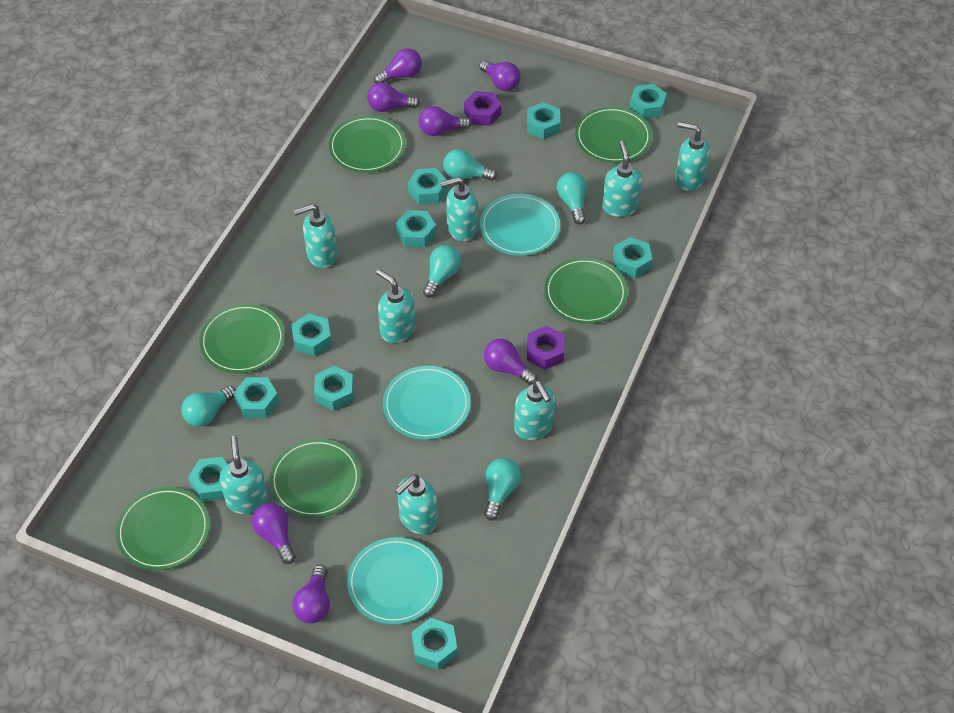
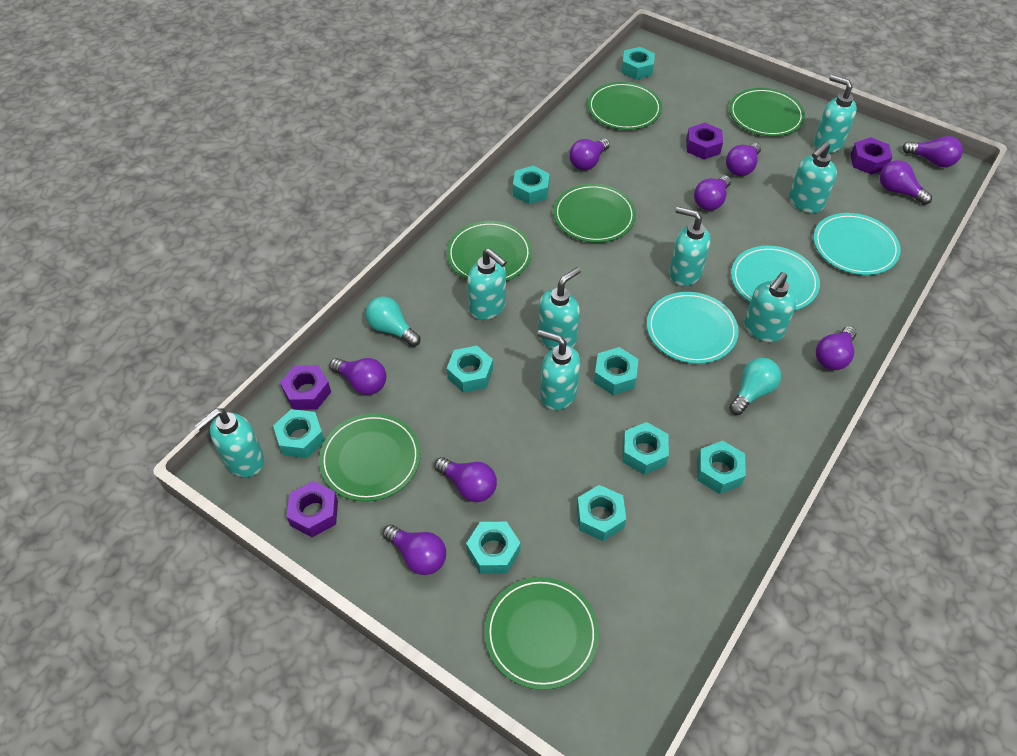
purple light bulb: [252,503,296,564] [292,565,330,623] [367,83,420,112] [374,48,422,83] [419,106,472,136] [479,60,521,91] [484,339,537,385] = 7 -> [329,358,386,395] [383,525,446,575] [434,457,497,502] [569,138,610,170] [694,175,731,211] [726,143,761,176] [816,326,857,370] [880,160,932,205] [902,136,963,167] = 9
purple nut: [464,91,501,126] [527,326,565,369] = 2 -> [280,365,331,410] [287,481,338,537] [686,123,723,159] [850,137,892,175] = 4
turquoise light bulb: [181,386,236,427] [423,245,461,298] [443,149,497,181] [484,458,521,521] [557,172,587,225] = 5 -> [366,296,420,347] [729,358,781,415] = 2
turquoise nut: [188,457,228,502] [233,377,279,418] [291,313,332,356] [314,366,354,411] [396,210,436,248] [408,168,447,205] [412,618,458,670] [527,102,560,140] [613,237,652,278] [629,84,667,119] = 10 -> [273,409,325,458] [447,346,493,393] [466,522,521,574] [513,166,550,204] [577,485,626,541] [594,347,638,395] [621,47,655,80] [622,422,669,475] [697,441,746,494] = 9

